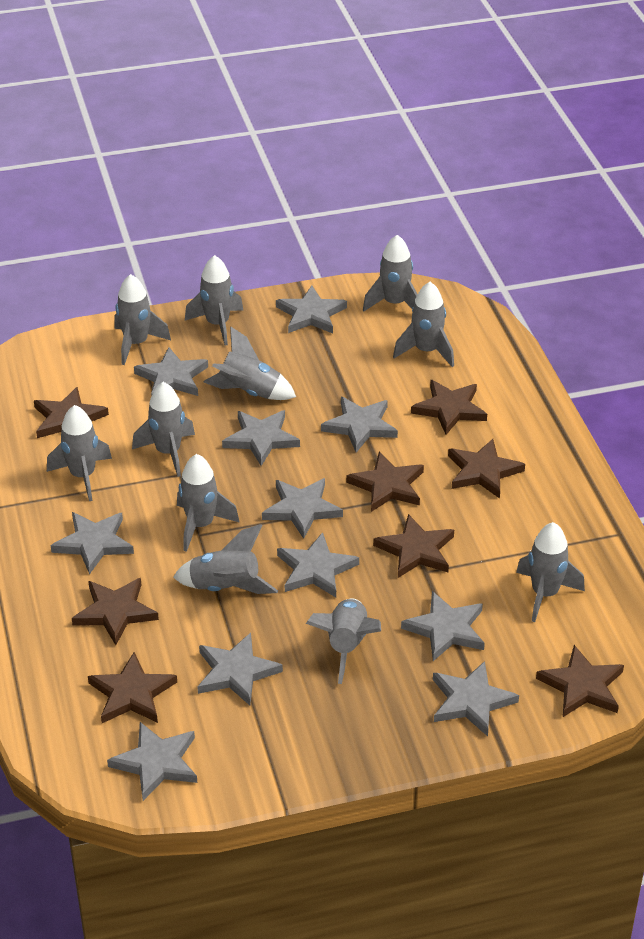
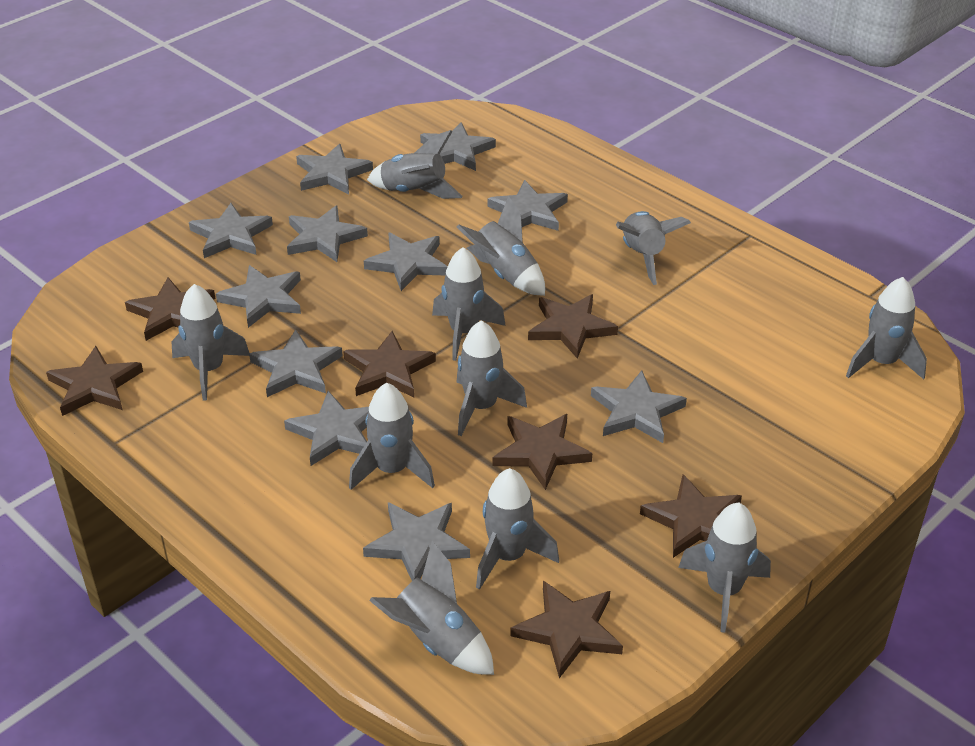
brown star: [34,387,109,438] [72,578,159,645] [88,652,177,723] [346,452,424,512] [373,514,454,578] [411,380,487,435] [448,439,525,499] [536,645,624,717] = 8 -> [46,346,143,416] [125,278,215,341] [343,331,436,397] [493,414,592,490] [510,581,623,678] [528,294,618,359] [640,474,742,558] = 7

